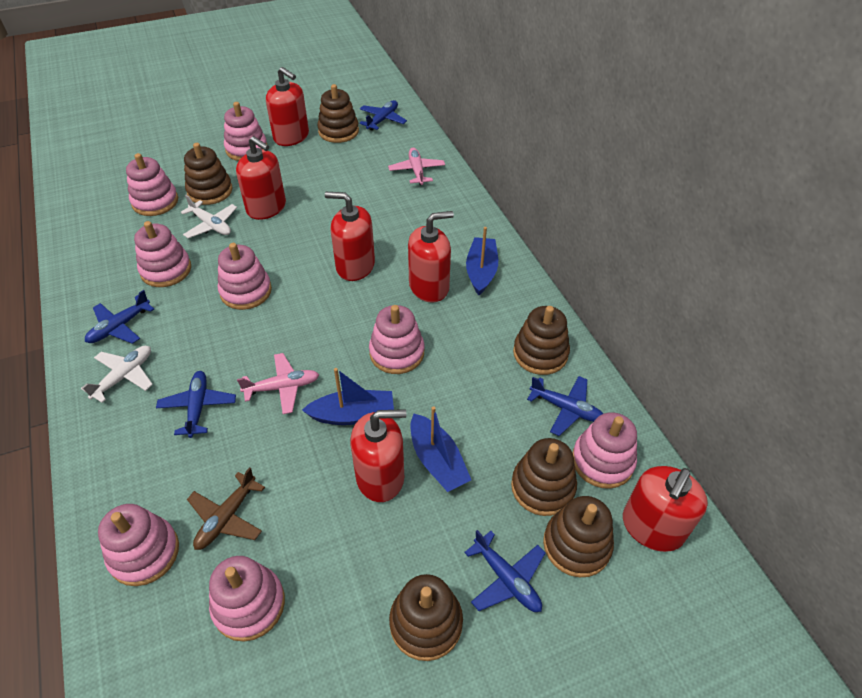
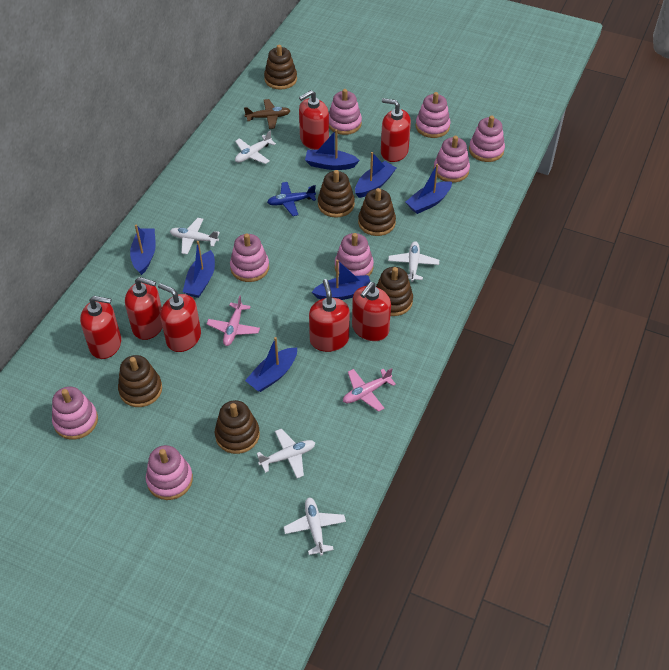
blue boat: [302,368,394,425] [411,406,471,492] [466,227,498,295] = 3 -> [130,225,156,275] [183,241,215,298] [245,337,297,392] [305,129,360,170] [312,260,370,300] [355,152,396,198] [406,164,452,214] = 7
blue plane: [85,290,154,344] [156,371,236,438] [359,100,407,131] [464,530,546,612] [527,376,603,436] = 5 -> [267,182,316,216] = 1
red soap dispenser: [236,136,286,220] [266,67,309,146] [325,192,375,281] [351,409,406,502] [408,211,454,302] [623,466,708,552] = 6 -> [80,296,121,359] [125,277,163,340] [158,283,201,352] [299,90,329,150] [309,279,350,352] [352,282,391,341] [381,98,411,162] = 7
white plane: [81,346,153,403] [181,195,237,238] = 2 -> [170,218,220,255] [235,130,276,164] [257,429,315,478] [284,498,346,556] [388,241,439,282] = 5

